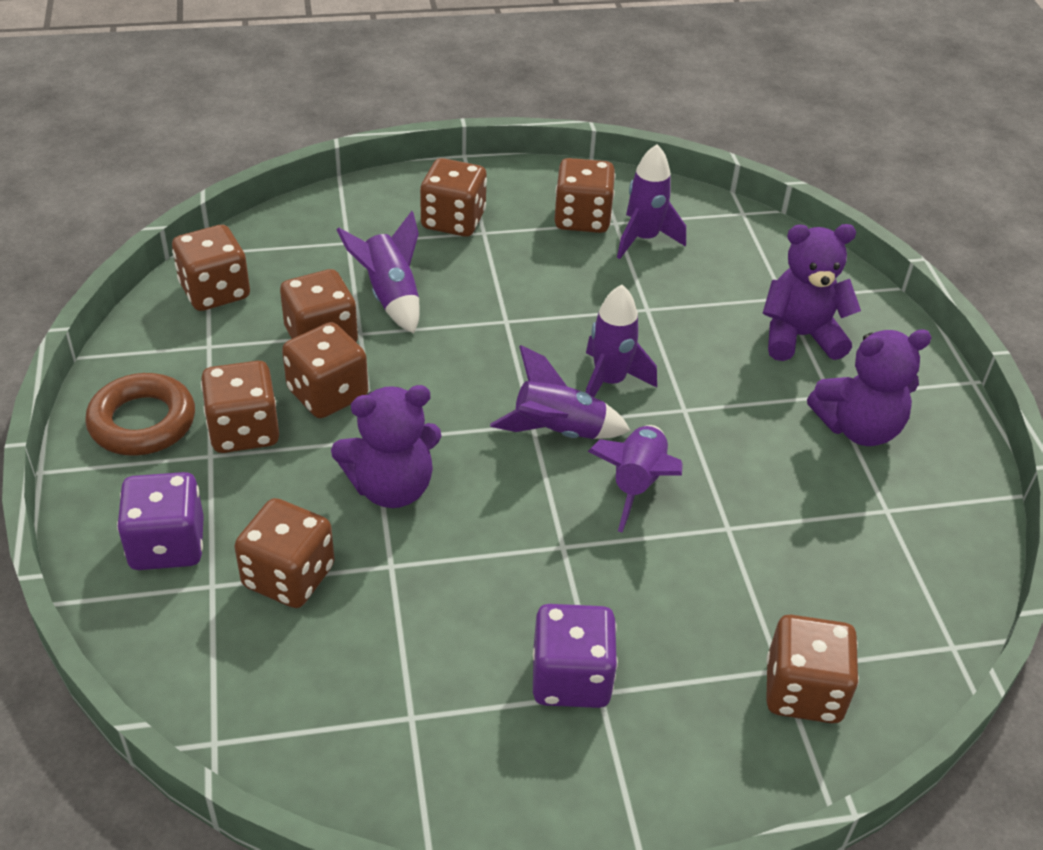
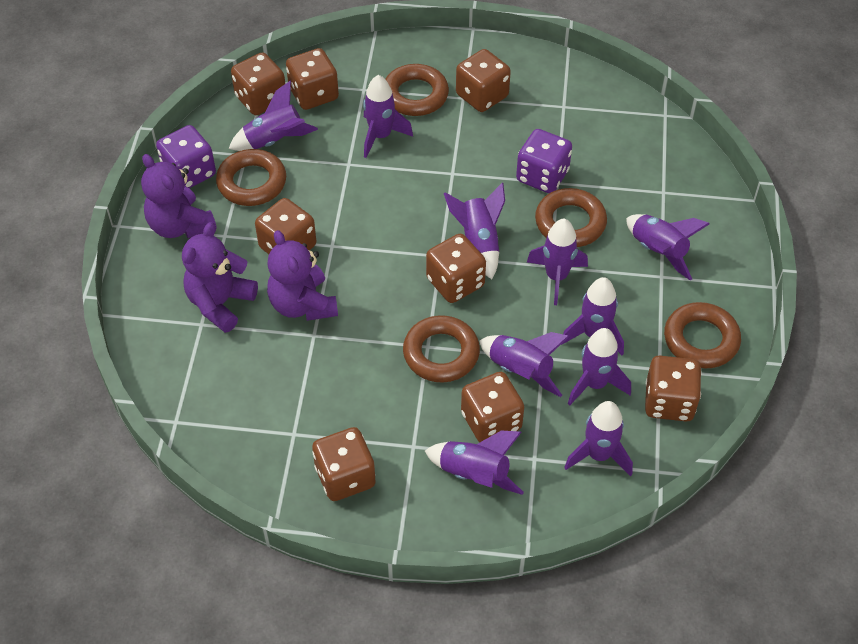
brown ring: [85,373,195,456] = 1 -> [216,149,286,206] [385,64,449,116] [403,315,480,383] [535,188,607,247] [664,302,741,369] = 5
purple rocket: [337,211,420,334] [490,345,631,439] [586,285,657,397] [588,425,683,532] [617,144,686,259] = 5 -> [229,81,318,151] [363,75,413,158] [425,431,524,495] [444,182,505,280] [479,332,570,397] [527,219,588,305] [561,277,624,356] [564,401,633,476] [568,328,631,405] [626,214,709,280] = 10

